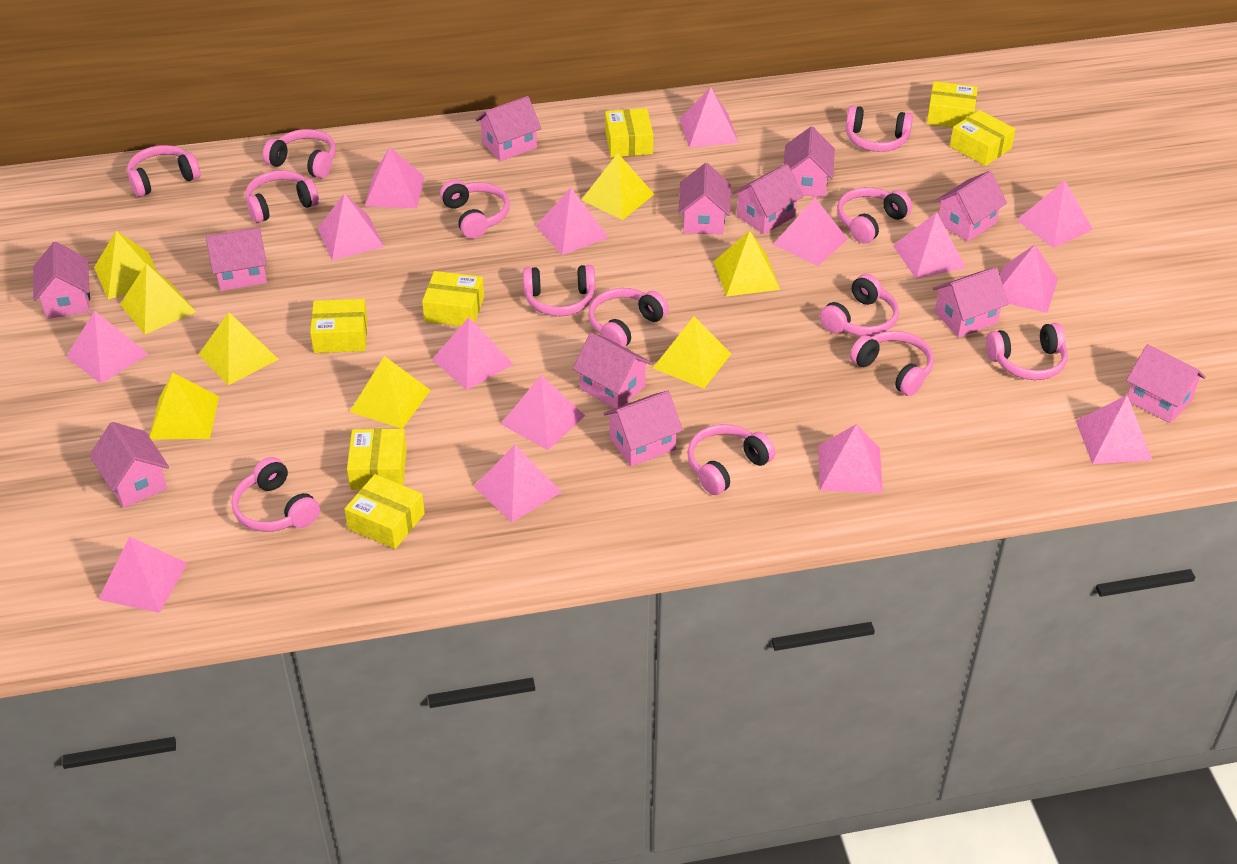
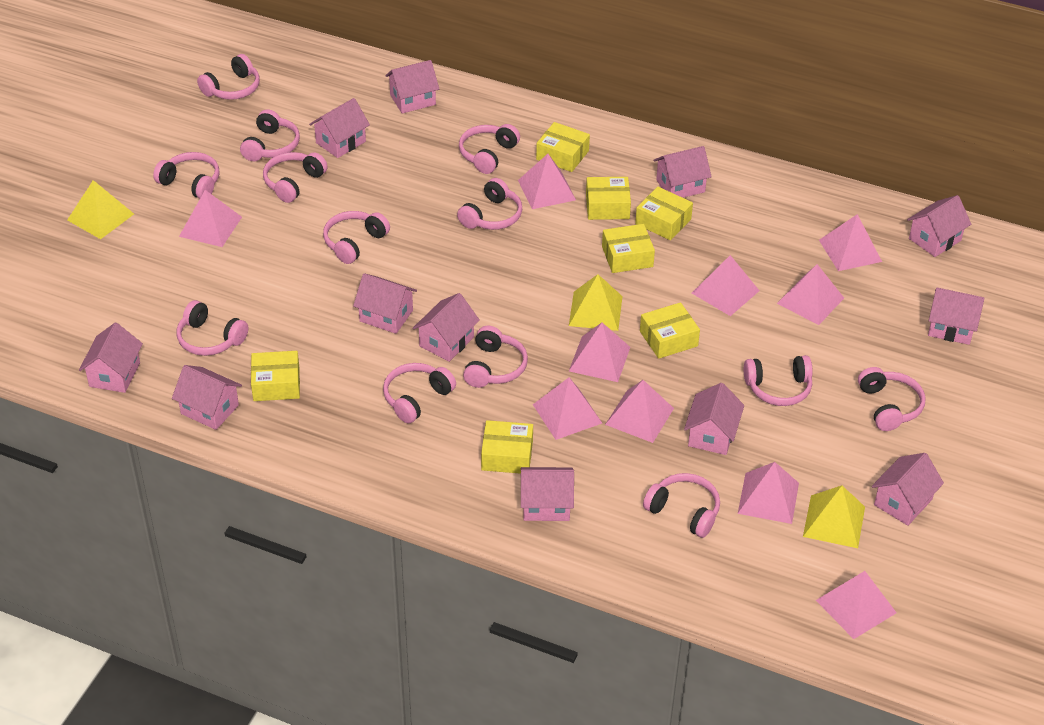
pink pyramid: [66,310,148,384] [98,536,188,613] [317,193,384,260] [365,147,425,208] [432,317,514,390] [474,445,562,522] [501,375,585,450] [536,188,609,255] [680,87,739,148] [773,198,848,266] [818,424,883,493] [893,212,966,279] [1000,245,1058,313] [1017,181,1093,248] [1076,395,1152,464] = 15 -> [179,190,242,247] [518,154,576,209] [533,377,602,440] [569,323,630,382] [605,380,674,443] [692,255,760,316] [738,462,799,524] [777,264,844,325] [816,571,897,639] [819,214,882,271] = 10
yellow pyramid: [94,231,157,300] [120,263,196,334] [149,373,219,439] [198,312,279,385] [350,356,431,429] [581,153,654,220] [653,316,731,388] [714,231,780,296] = 8 -> [67,180,134,239] [569,274,623,331] [803,486,865,548] = 3

